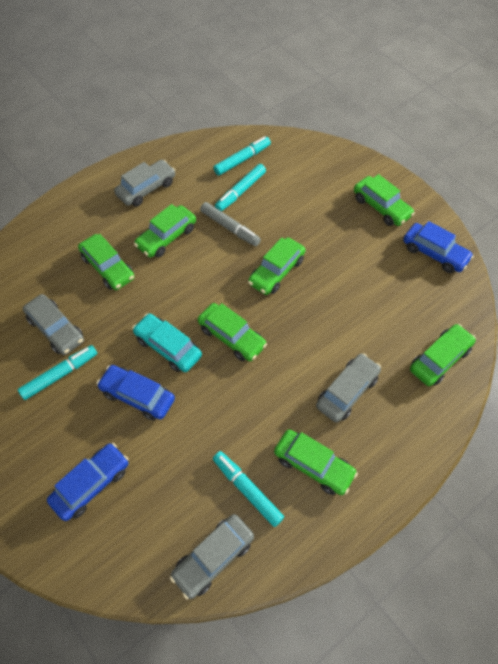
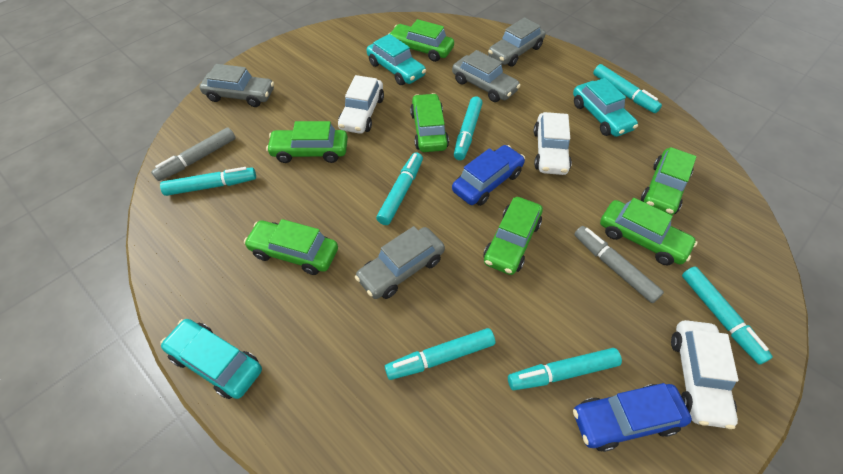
blue car: [47,443,129,521] [96,365,175,420] [403,221,474,273] = 3 -> [452,145,525,206] [573,383,692,452] = 2
grey marker: [200,202,261,246] = 1 -> [151,127,235,181] [574,226,664,303] = 2
turquoise car: [132,313,202,372] = 1 -> [161,319,262,399] [367,34,426,85] [573,78,638,137] = 3
turquoise marker: [18,345,97,400] [213,137,271,176] [213,451,284,527] [215,164,266,212] = 4 -> [160,167,256,196] [376,152,423,225] [385,328,495,380] [454,97,483,160] [508,348,622,390] [593,64,662,113] [682,267,773,365] = 7
white car: none = 0 -> [338,75,384,134] [534,112,572,175] [671,320,739,429] = 3

